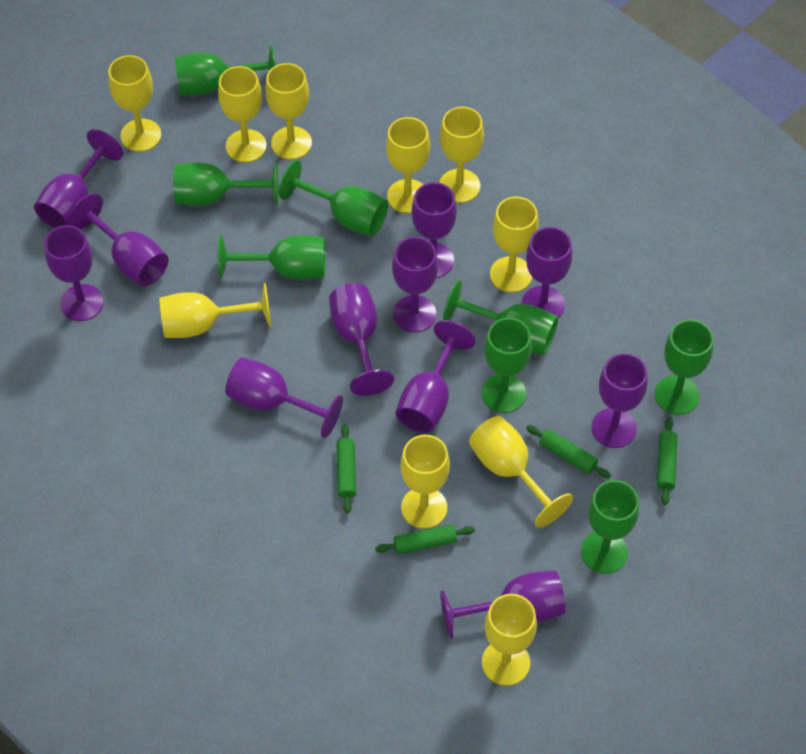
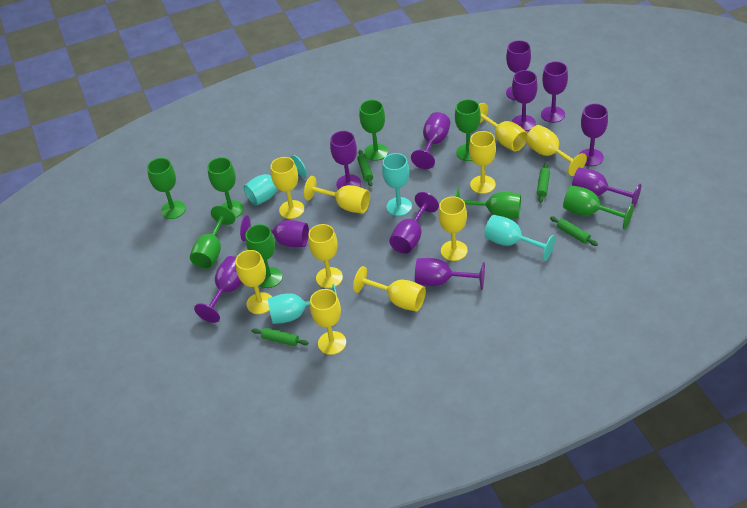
turquoise goblet: none = 0 -> [244,155,307,206] [268,284,337,324] [382,153,412,216] [484,215,555,261] = 4

